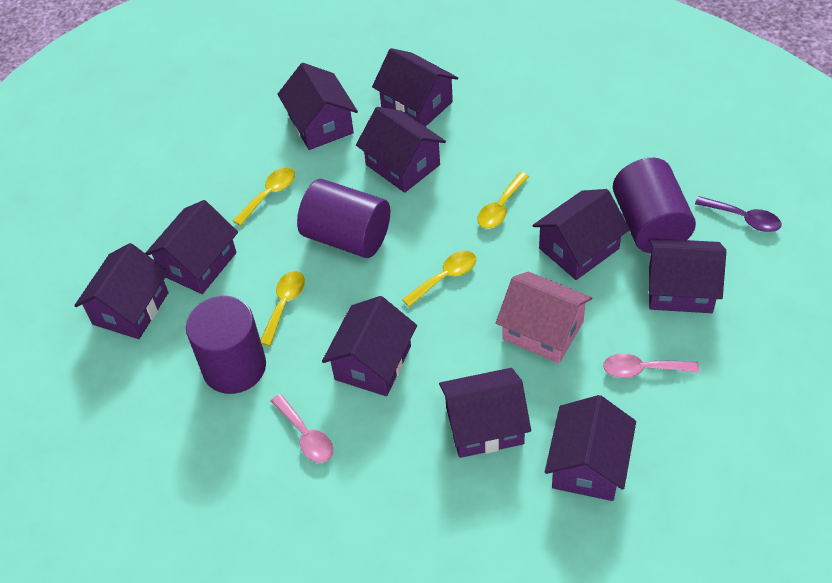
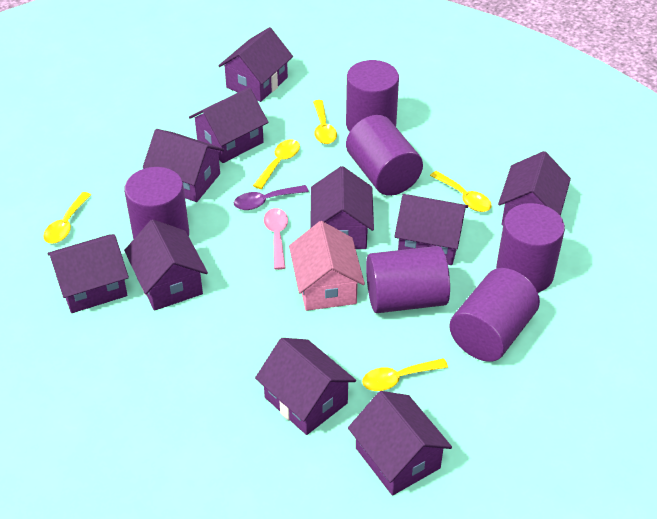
pink spoon: [271,394,334,463] [603,353,699,378] = 2 -> [264,208,288,270] = 1
purple cylinder: [186,296,266,394] [297,179,390,258] [613,158,696,253] = 3 -> [124,167,189,239] [346,60,399,132] [346,115,423,196] [366,246,450,313] [449,268,540,362] [496,203,565,293] = 6
yellow spoon: [233,167,295,226] [261,271,305,346] [402,251,476,307] [477,172,529,229] = 4 -> [43,192,91,243] [253,139,300,189] [313,100,337,144] [362,358,448,391] [430,171,492,212] = 5

